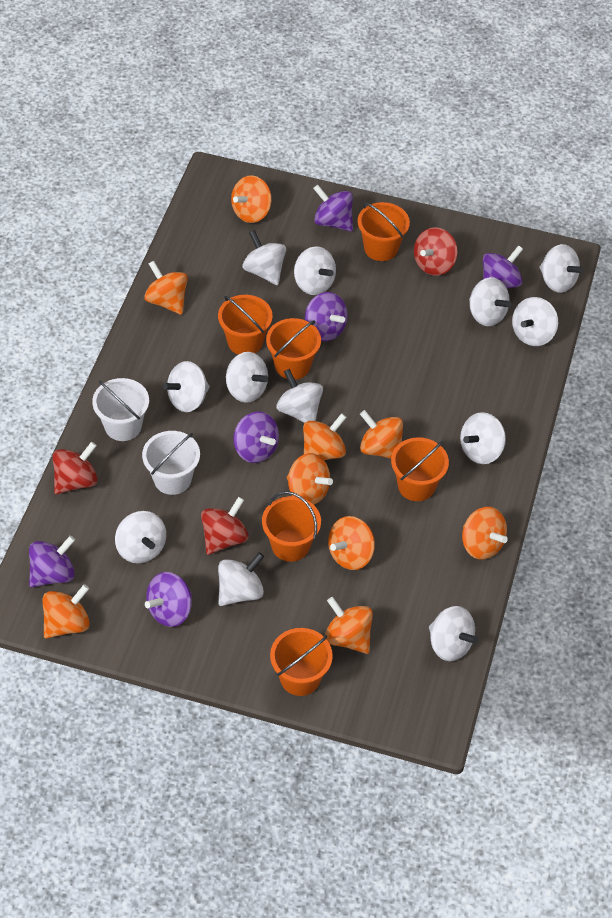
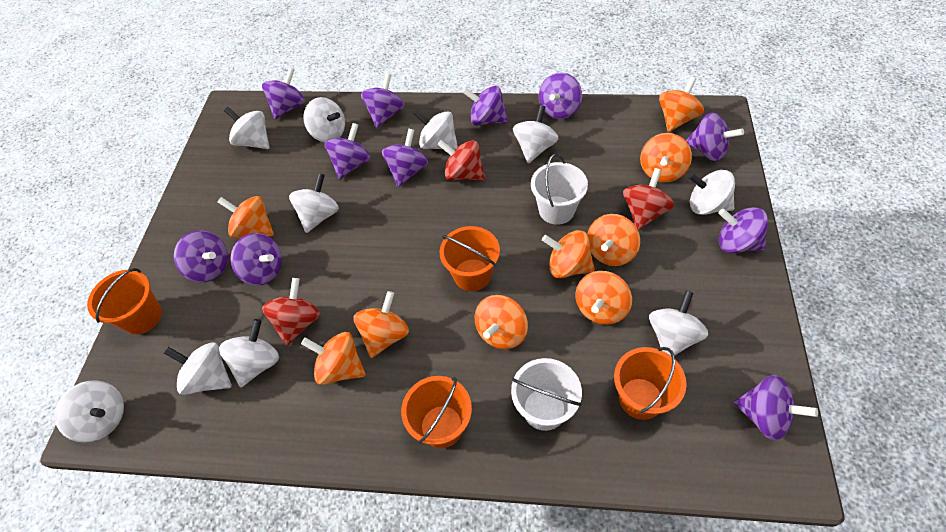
orange bucket: [218,295,272,355] [262,491,321,562] [266,318,321,380] [270,628,333,696] [358,202,410,261] [391,437,449,501] = 6 -> [87,268,162,334] [401,376,472,448] [439,226,500,291] [614,347,687,420] = 4
purple spinning top: [29,536,75,587] [145,572,192,627] [233,412,279,463] [305,292,348,341] [313,185,353,231] [483,245,523,289] = 6 -> [174,230,228,283] [230,233,282,286] [262,68,305,119] [325,123,370,180] [361,73,404,128] [382,129,428,187] [462,86,509,126] [539,73,582,119] [686,112,744,161] [718,207,768,253] [733,375,818,441] = 11
white spinning top: [115,511,166,563] [163,361,210,412] [218,552,264,606] [226,352,268,403] [242,230,286,285] [276,369,323,423] [294,246,336,295] [429,606,479,661] [460,412,506,464] [469,277,511,326] [512,297,558,346] [540,244,584,293] = 12 -> [54,380,124,443] [164,342,232,395] [219,319,279,387] [224,107,270,149] [289,173,339,233] [303,97,345,142] [413,109,458,150] [513,105,559,163] [649,291,708,355] [688,170,735,215] = 10

